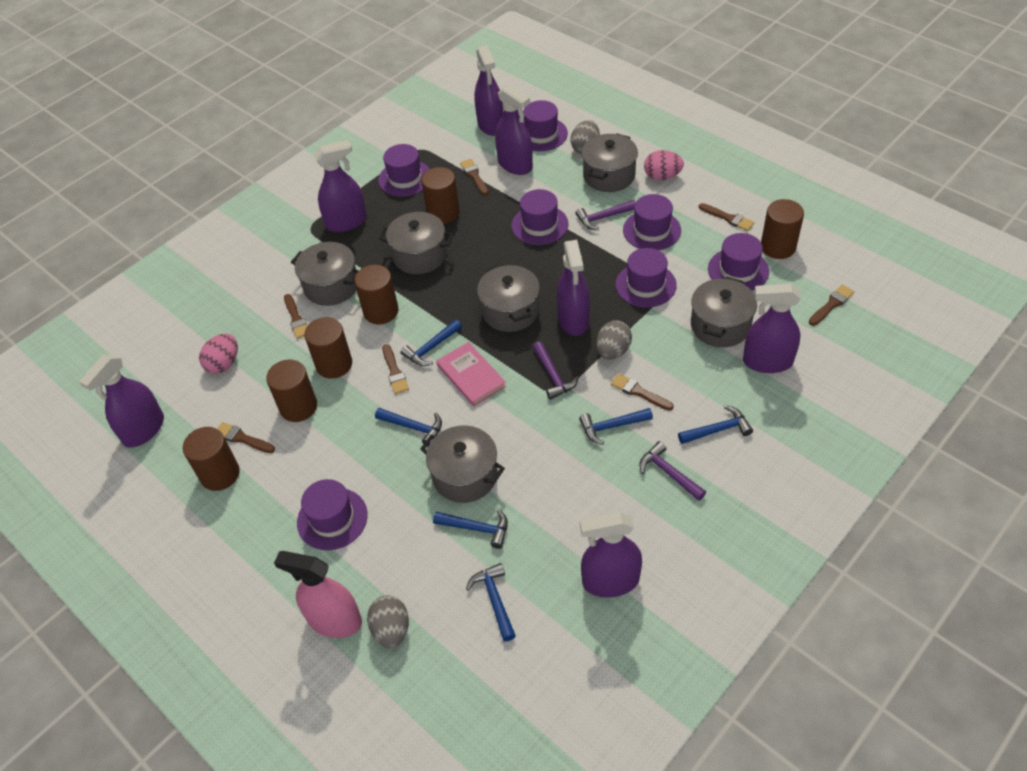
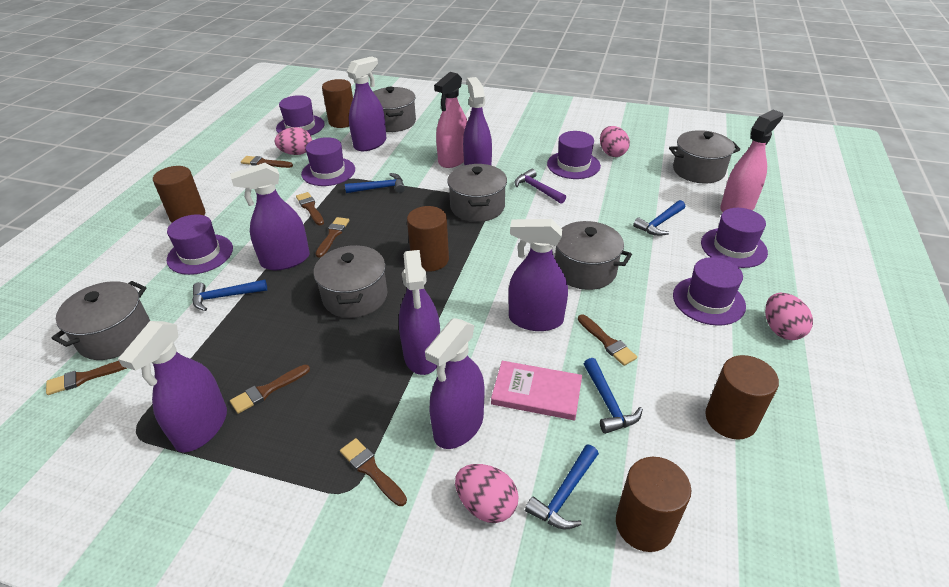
blue hammer: [375,408,442,447] [401,319,462,366] [433,509,508,549] [466,563,516,641] [579,408,653,445] [678,405,753,444] = 6 -> [192,280,267,311] [345,173,405,193] [525,445,599,530] [584,358,643,434] [633,200,685,236] = 5
brown cylinder: [183,427,240,491] [266,360,317,422] [304,317,352,379] [354,265,399,324] [421,167,460,224] [761,199,804,259] = 6 -> [153,166,205,222] [322,79,353,128] [407,206,449,272] [616,457,691,552] [705,355,779,440] = 5
grey egg: [367,595,409,648] [570,120,600,154] [596,320,632,360] = 3 -> none = 0
pink egg: [199,333,238,374] [644,150,684,180] = 2 -> [275,127,312,155] [455,464,519,523] [600,126,630,157] [765,293,813,340] = 4
pink spray bottle: [274,551,362,638] = 1 -> [434,72,468,168] [720,110,783,212] = 2
purple hammer: [533,342,579,399] [575,200,636,230] [639,441,706,501] = 3 -> [515,169,566,204] = 1
purple hat: [297,479,368,550] [378,144,430,197] [511,189,568,245] [523,100,568,151] [615,248,677,308] [623,194,681,250] [708,233,769,291] = 7 -> [167,214,233,275] [276,95,325,135] [301,137,355,186] [547,131,601,179] [673,257,746,326] [701,208,768,268] = 6

